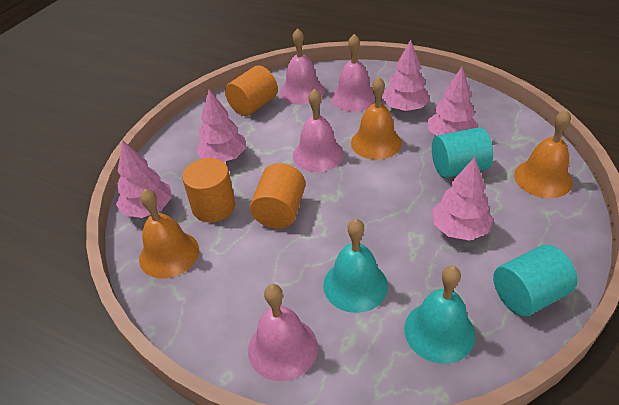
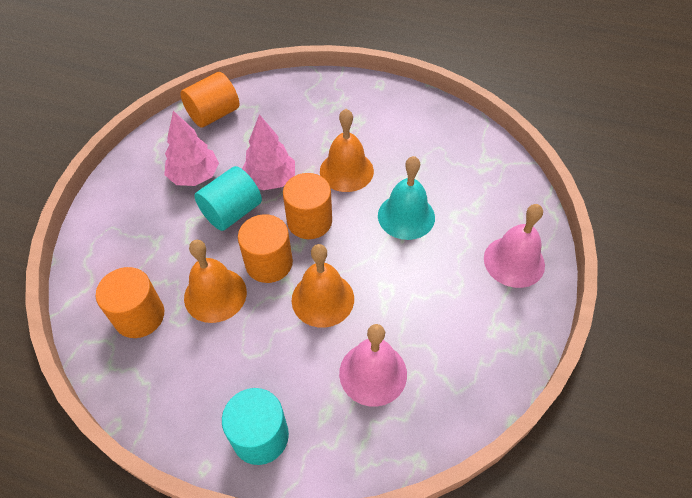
orange cylinder: [182,158,235,222] [225,65,278,116] [250,163,306,229] = 3 -> [96,267,164,338] [180,72,239,128] [238,214,293,283] [283,173,332,239] = 4
pink bell: [248,284,318,381] [280,28,325,105] [293,89,344,172] [331,34,375,112] = 4 -> [339,324,407,407] [484,204,545,288] = 2
pink tree: [116,140,172,218] [196,89,246,162] [382,39,430,111] [427,67,479,136] [432,157,493,241] = 5 -> [164,111,219,186] [242,114,295,190] = 2
turquoise bell: [323,219,388,313] [404,266,475,364] = 2 -> [378,156,435,240] = 1

